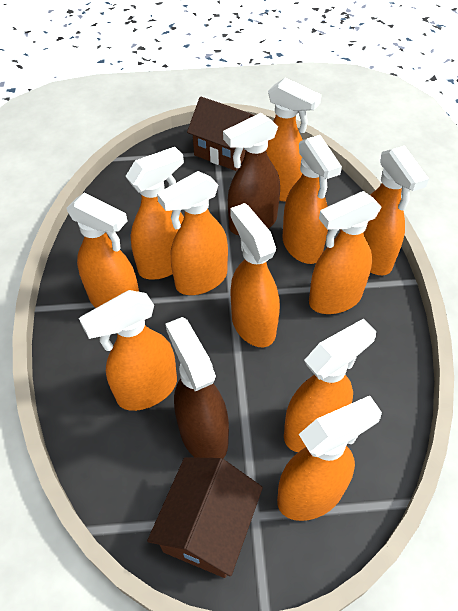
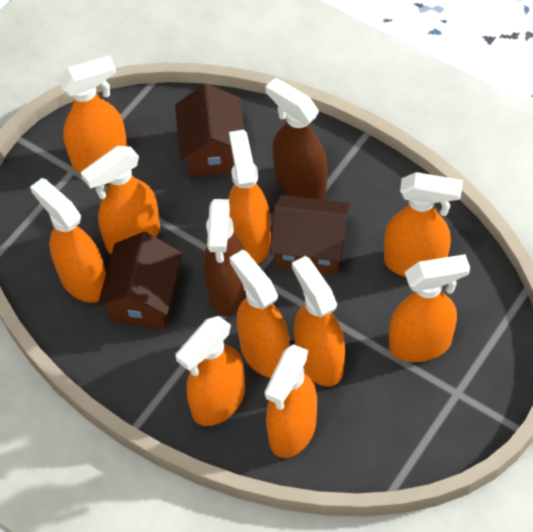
brown house: [147,457,263,578] [187,97,255,171] = 2 -> [98,232,182,330] [175,83,244,177] [269,195,351,276] = 3
orange spray bottle: [67,193,139,308] [79,290,177,411] [125,147,184,280] [157,171,228,295] [230,203,280,347] [266,77,321,202] [277,396,382,521] [282,135,342,264] [284,319,376,452] [309,191,382,314] [363,146,429,275] = 11 -> [30,178,106,302] [58,56,127,173] [81,146,160,254] [176,316,245,426] [228,130,271,264] [229,250,290,378] [264,344,317,458] [292,256,345,386] [384,172,463,277] [389,254,470,362] = 10

